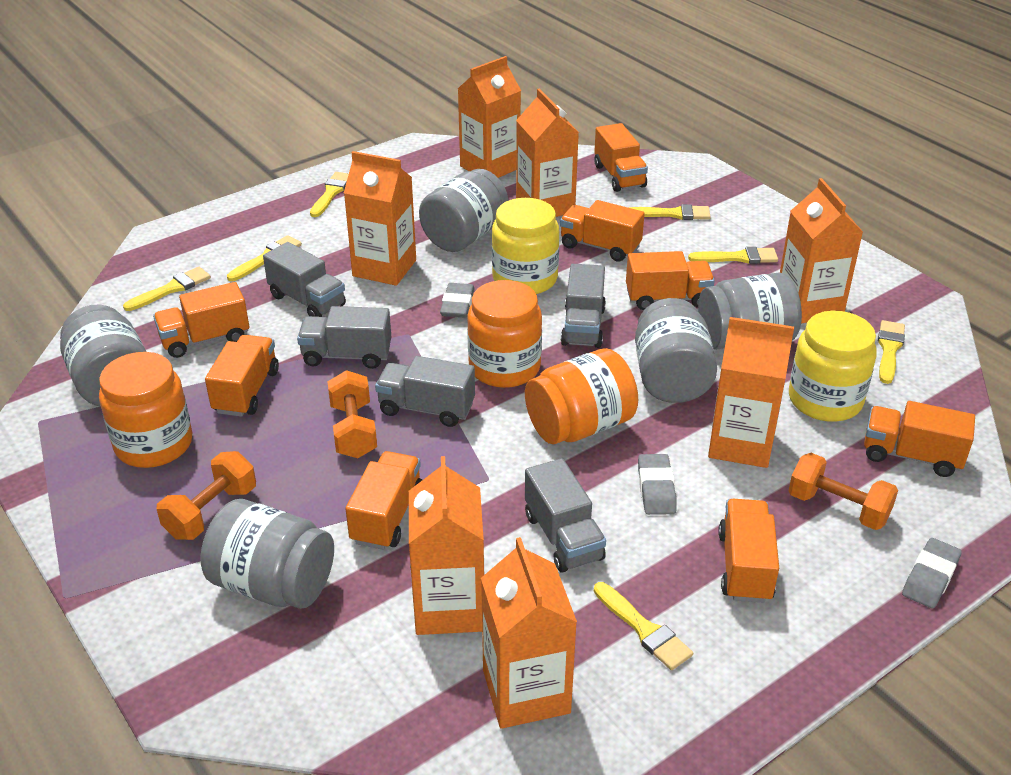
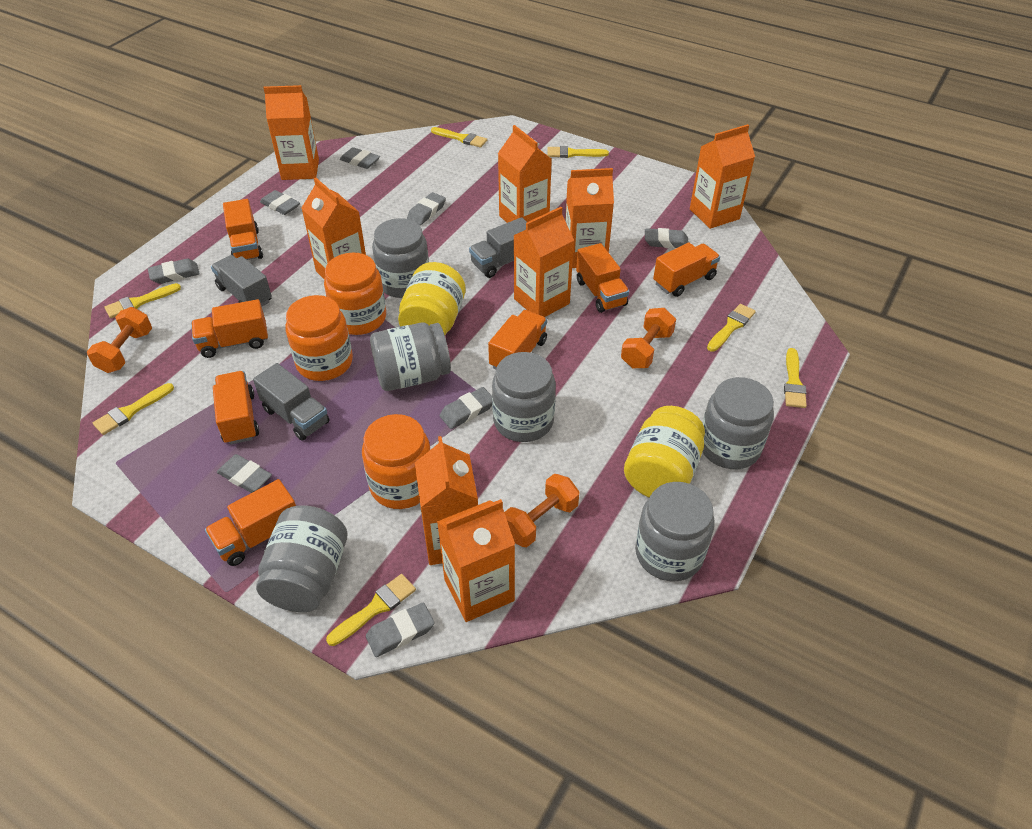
grey eraser: [440,283,475,318] [638,454,677,515] [902,538,962,608] = 3 -> [148,259,200,284] [217,454,272,493] [260,190,300,215] [340,147,380,169] [366,603,434,657] [407,192,446,225] [440,387,492,429] [645,228,688,249] = 8
grey jar: [60,304,147,407] [201,499,334,609] [419,169,508,252] [635,298,717,403] [698,273,802,350] = 5 -> [256,505,347,612] [370,323,451,391] [372,218,429,298] [492,352,556,442] [635,482,715,581] [702,377,774,469] = 6
grey truck: [263,242,346,317] [297,306,391,369] [375,356,475,427] [525,458,606,573] [561,264,606,348] = 5 -> [211,255,272,307] [253,363,330,441] [469,217,527,278] = 3
orange carton: [344,151,416,286] [409,456,484,635] [458,56,521,178] [481,537,577,729] [516,88,579,217] [708,317,794,468] [780,178,863,323] = 7 -> [263,85,319,180] [302,178,366,279] [415,436,478,565] [437,499,515,622] [498,125,552,223] [513,207,574,317] [565,168,614,268] [690,124,755,229] = 8
orange truck: [153,282,249,358] [205,335,279,417] [346,451,422,550] [560,200,645,262] [594,123,648,192] [626,251,715,310] [718,499,779,603] [864,401,975,477] = 8 -> [191,299,268,358] [205,479,296,566] [213,371,259,445] [223,199,263,260] [488,310,547,369] [576,243,629,313] [653,243,720,297] = 7

